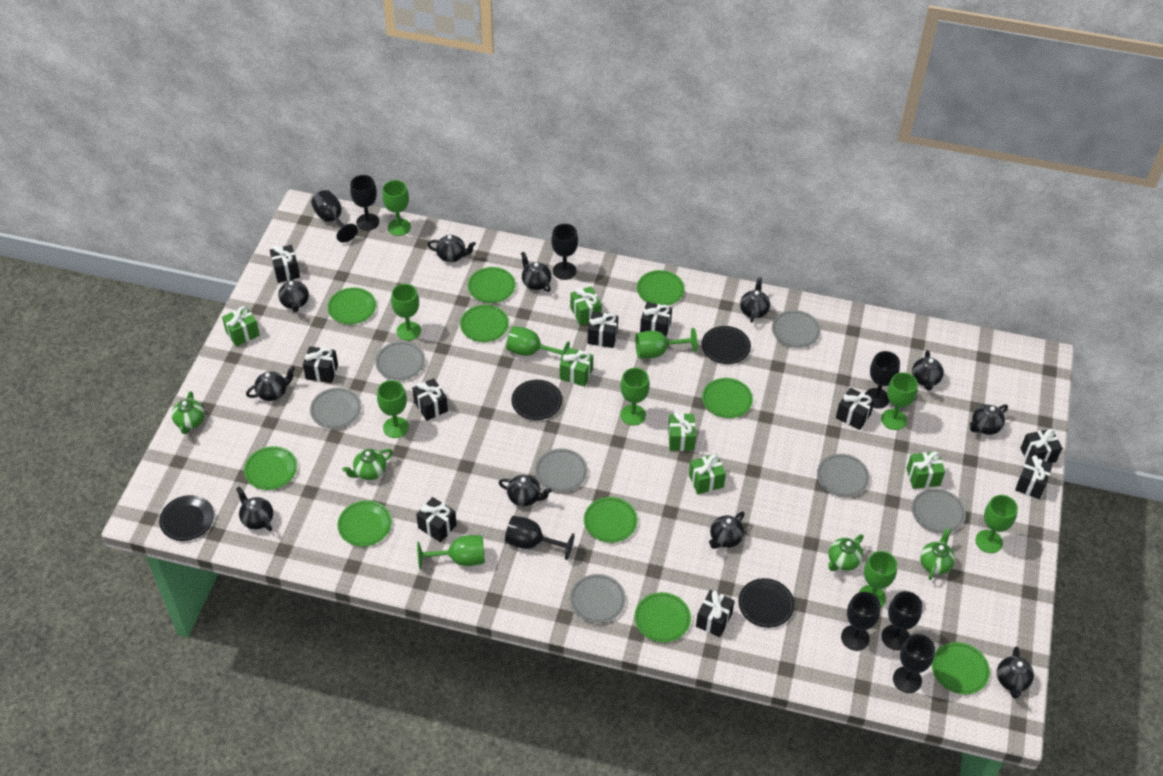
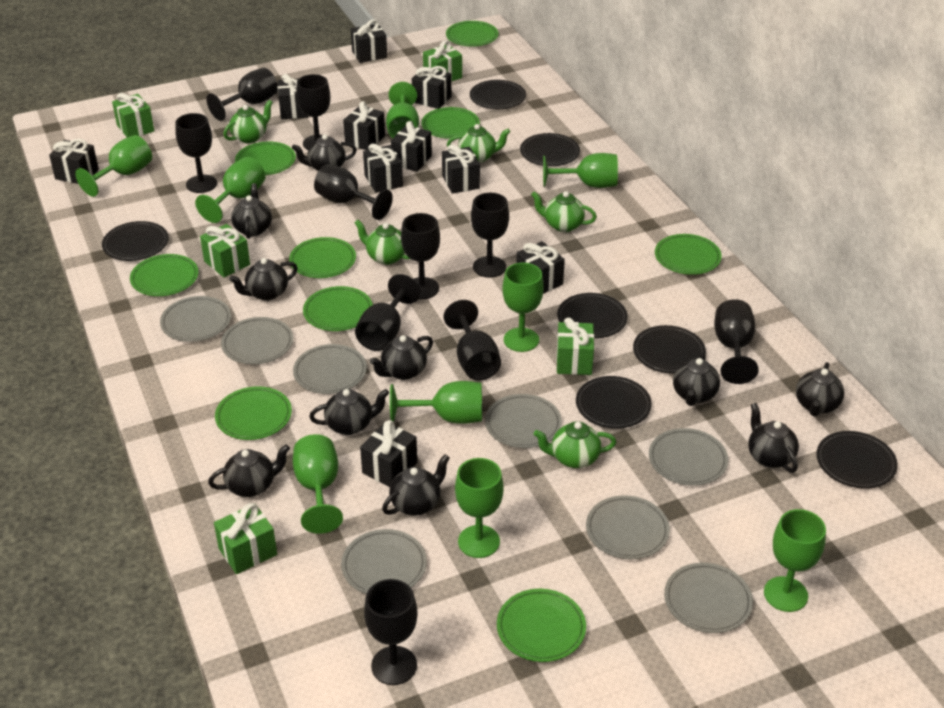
black goblet: [311,190,358,243] [350,175,379,231] [505,516,575,560] [551,224,578,280] [841,592,881,651] [865,351,900,409] [881,591,922,650] [893,634,935,693] = 8 -> [175,113,217,193] [206,68,278,121] [296,74,330,150] [314,164,393,220] [355,274,421,351] [364,579,418,685] [401,213,440,299] [444,300,501,380] [471,193,509,278] [714,299,759,384] = 10
black plate: [159,495,214,541] [511,380,562,420] [702,326,751,364] [738,578,795,628] = 4 -> [102,221,169,261] [470,80,526,109] [520,133,580,166] [557,293,628,338] [576,376,652,429] [633,325,706,374] [816,431,898,489] = 7
black teapot: [236,486,273,531] [246,366,295,401] [278,274,309,312] [427,235,476,262] [498,475,552,506] [521,252,551,292] [709,512,745,549] [740,277,770,323] [912,350,944,391] [970,404,1008,435] [997,646,1034,698] = 11 -> [208,445,290,497] [229,258,298,301] [231,183,272,239] [292,134,357,171] [309,389,389,435] [370,335,433,380] [382,454,450,516] [673,352,720,406] [748,403,799,473] [796,362,844,417] = 10
green gift: [222,306,260,346] [560,347,593,387] [570,286,602,326] [668,412,696,451] [689,454,726,494] [906,451,945,489] = 6 -> [112,93,154,138] [200,224,250,277] [214,503,277,574] [423,40,462,82] [556,318,594,375] = 5
green goblet: [377,380,409,438] [382,180,411,236] [391,284,421,341] [417,535,485,569] [506,326,570,361] [620,368,650,426] [635,328,698,358] [859,551,897,607] [881,372,918,430] [975,495,1018,553] = 10 -> [75,135,152,197] [195,157,266,223] [293,434,343,534] [386,82,419,138] [390,381,482,424] [455,458,504,558] [502,263,544,352] [543,153,618,188] [764,509,826,612] = 9
green plate: [244,446,297,490] [328,288,376,324] [337,501,392,546] [460,305,509,342] [468,267,516,303] [584,497,638,543] [635,592,691,642] [637,270,685,306] [702,378,753,418] [932,642,990,694] = 10 -> [130,254,199,296] [215,386,292,440] [235,142,296,175] [289,237,356,278] [303,286,373,331] [422,107,480,139] [446,21,499,47] [497,589,586,662] [655,234,722,275] = 9
green teapot: [172,391,205,434] [342,449,393,480] [828,534,863,571] [920,528,955,580] = 4 -> [223,100,273,143] [355,220,410,265] [447,124,510,163] [531,191,597,232] [534,421,616,468] = 5
grey plate: [310,388,362,429] [375,341,425,380] [535,448,588,492] [570,574,626,623] [772,310,821,348] [817,454,870,497] [912,488,966,534] = 7 -> [160,296,231,342] [221,317,293,365] [293,344,367,394] [341,529,427,594] [485,394,562,448] [586,495,670,559] [649,428,728,486] [664,563,753,633] = 8

